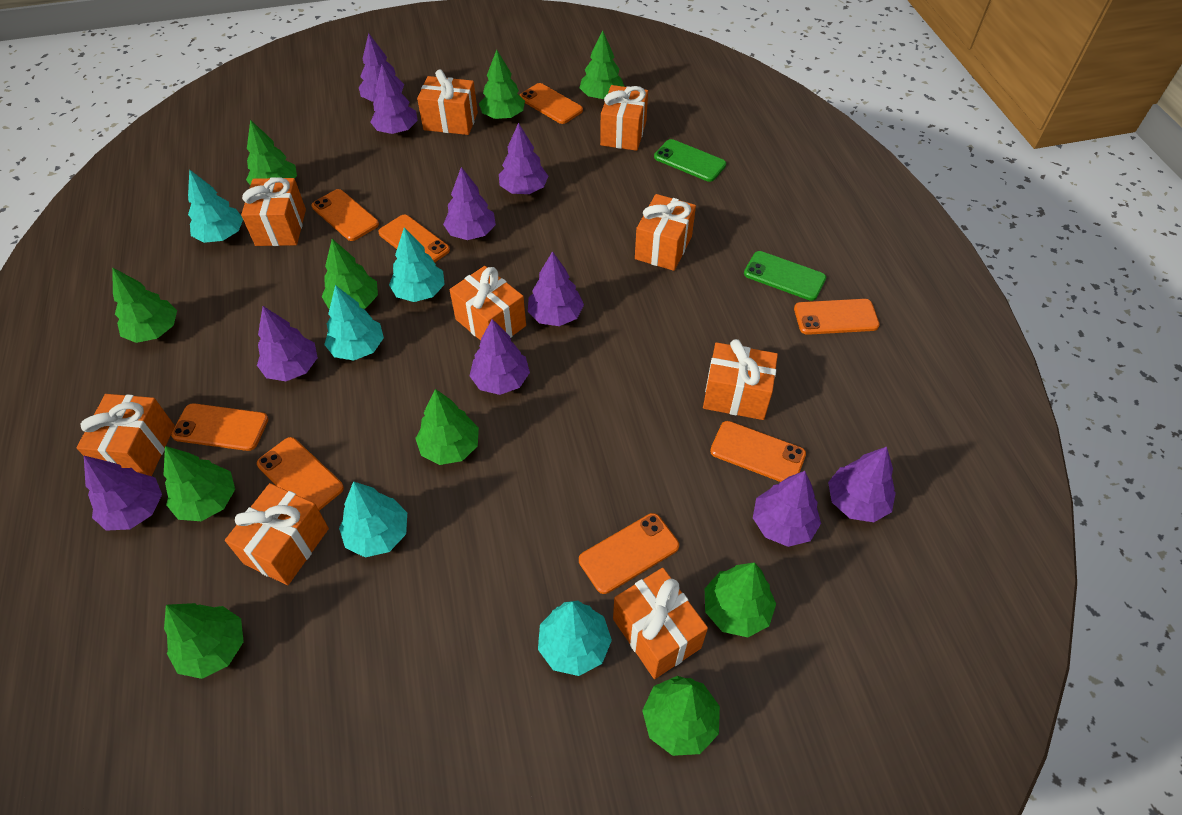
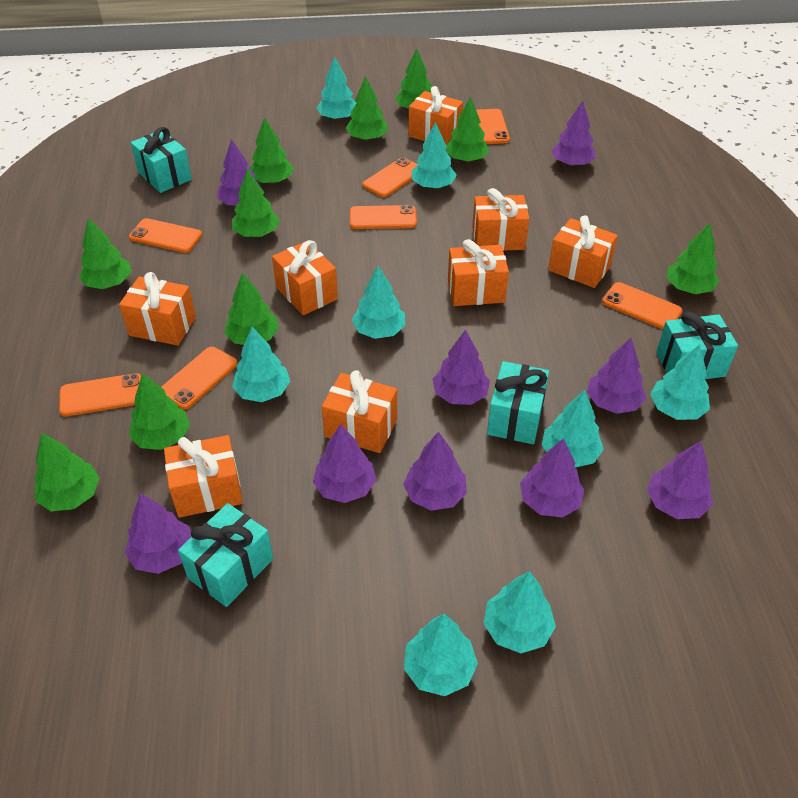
green phone: [654,139,726,182] [744,251,826,301] = 2 -> none = 0
orange gift: [76,394,175,476] [225,483,329,585] [241,177,306,246] [417,69,478,135] [450,266,526,341] [600,85,648,151] [613,568,708,679] [635,194,696,271] [703,339,778,420] = 9 -> [119,272,196,346] [164,435,243,518] [272,240,338,315] [322,370,397,453] [409,86,463,146] [448,239,509,306] [472,188,529,251] [548,215,618,288] = 8
orange phone: [171,403,268,451] [257,437,344,511] [312,189,379,241] [379,215,450,263] [519,83,583,124] [579,513,679,594] [710,421,806,482] [794,299,880,335] = 8 -> [59,373,141,416] [129,218,202,253] [161,347,238,410] [350,205,417,229] [362,157,418,197] [476,109,510,144] [602,282,682,329] = 7
purple tree: [84,456,162,531] [257,306,318,381] [359,33,404,102] [370,64,418,134] [443,167,496,240] [470,319,530,395] [499,123,548,194] [528,251,584,326] [753,471,821,547] [828,446,896,522] = 10 -> [125,493,192,574] [217,139,264,206] [313,424,376,503] [403,431,467,511] [433,329,490,405] [520,438,584,517] [551,101,596,166] [587,338,646,414] [647,441,712,519] = 9
turquoise gift: none = 0 -> [131,127,192,193] [178,503,273,607] [487,361,549,444] [656,311,738,379] = 4
turquoise tree: [188,169,243,243] [324,285,384,360] [339,481,407,557] [389,228,445,302] [538,601,612,676] = 5 -> [232,327,290,402] [317,56,357,121] [352,266,405,339] [404,614,478,696] [412,122,456,189] [483,571,556,653] [542,390,604,468] [650,344,710,420] = 8

